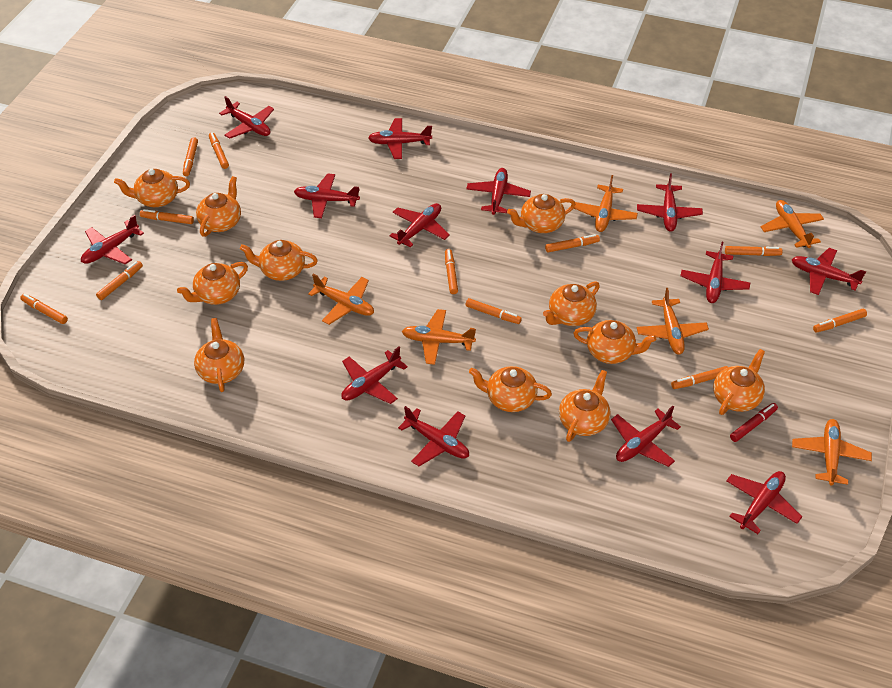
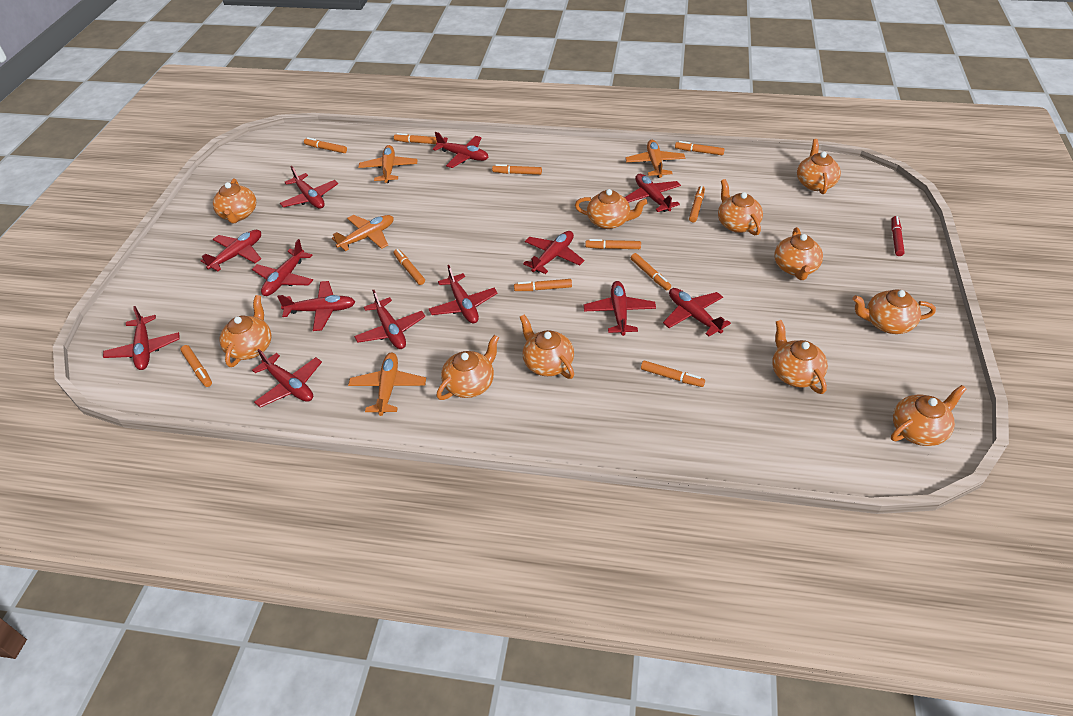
orange plane: [308,274,374,325] [402,309,476,365] [574,175,638,232] [637,288,709,355] [761,200,824,248] [792,419,872,486] = 6 -> [332,215,394,251] [348,352,426,416] [359,145,417,183] [625,140,685,178] = 4

